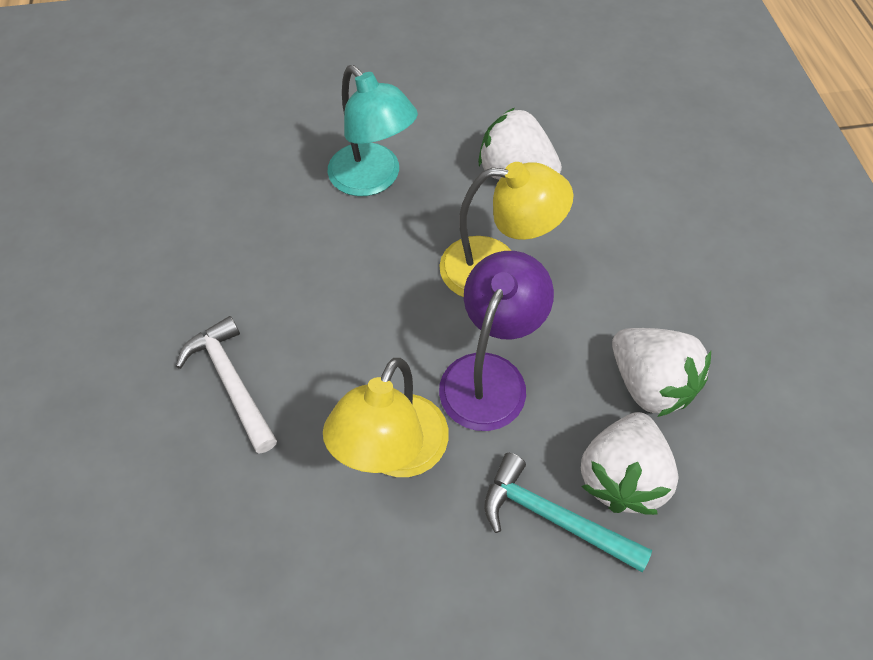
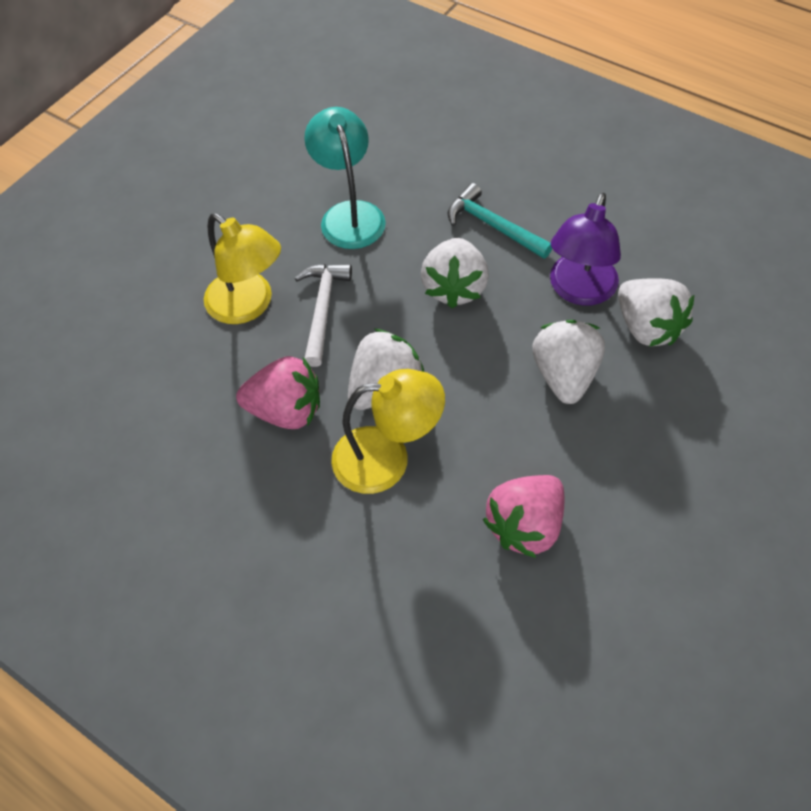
pink strawberry: none = 0 -> [236,356,320,429] [483,475,564,558] = 2
white strawberry: [478,108,562,180] [581,412,679,515] [612,328,711,417] = 3 -> [348,329,424,410] [421,238,489,308] [532,320,605,404] [618,278,694,347] = 4

